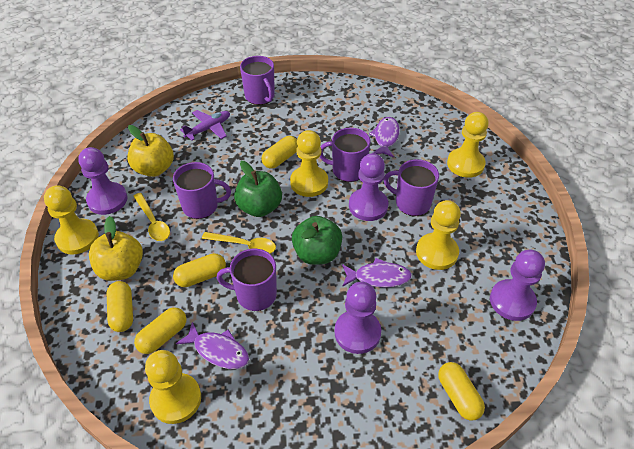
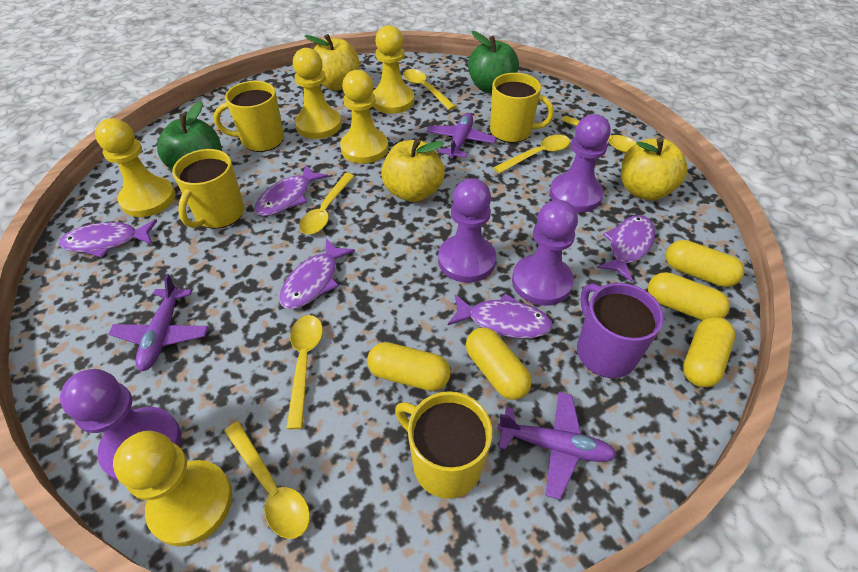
purple fish: [176,322,249,369] [342,258,412,288] [369,117,400,158] = 3 -> [59,219,157,258] [255,165,328,216] [279,239,355,309] [448,293,553,339] [597,215,655,282] = 5
purple mug: [173,162,231,219] [217,249,277,311] [240,56,275,105] [320,128,370,182] [384,159,439,216] = 5 -> [577,283,664,378] = 1
purple plane: [180,110,230,141] = 1 -> [108,274,208,371] [427,113,496,158] [497,392,617,499] = 3
yellow apple: [89,216,143,281] [127,125,174,177] = 2 -> [304,34,360,91] [381,139,445,202] [621,137,688,201] = 3
yellow mug: none = 0 -> [172,149,244,229] [214,81,284,152] [395,391,493,499] [490,73,554,143] = 4
yellow spoon: [133,193,170,241] [202,232,276,253] = 2 -> [224,421,310,539] [286,315,323,429] [299,173,354,234] [403,69,456,110] [493,135,570,173] [561,116,636,153] = 6

